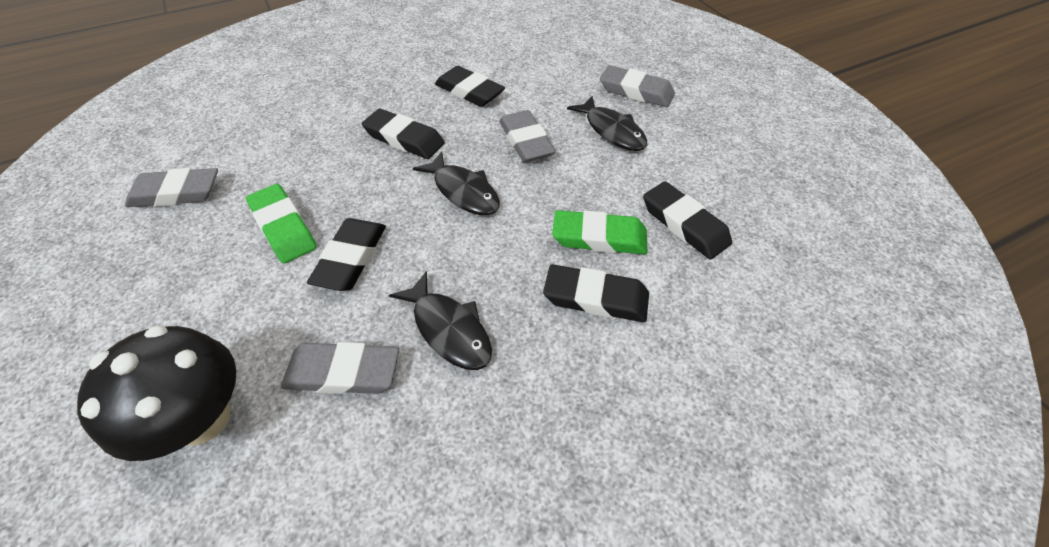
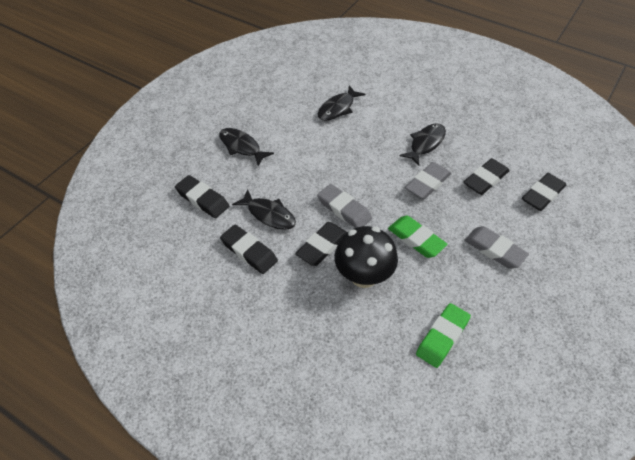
black fish: [389,271,492,370] [413,151,500,215] [567,96,647,151] = 3 -> [219,128,274,166] [232,189,296,230] [318,86,365,121] [399,123,446,166] = 4
grey eraser: [125,168,218,207] [281,342,399,394] [499,110,556,162] [600,65,675,107] = 4 -> [317,184,372,228] [405,162,451,199] [465,226,529,269] = 3

